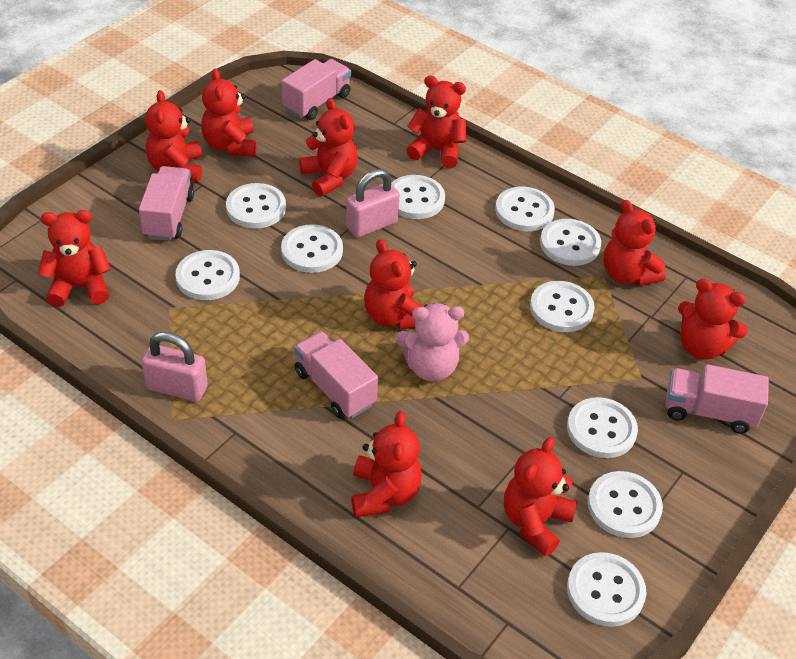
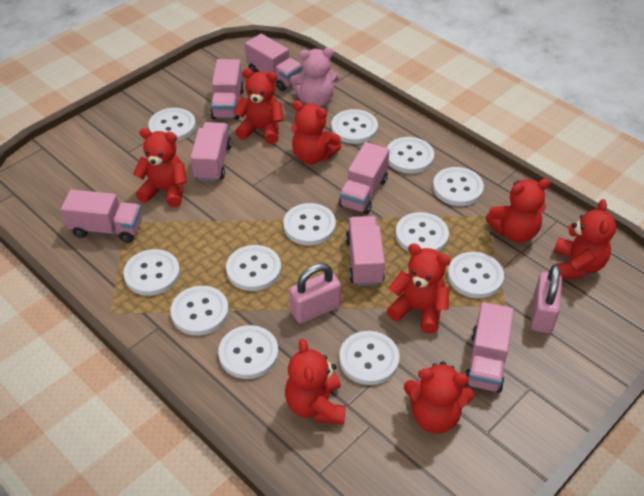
pink truck: [139,166,194,241] [282,59,351,120] [294,331,378,418] [666,364,769,434] = 4 -> [61,189,142,243] [191,122,232,182] [210,59,244,120] [245,34,303,91] [339,142,390,214] [346,216,385,286] [465,302,514,393] = 7
red teddy bear: [38,210,111,307] [145,90,202,182] [201,68,256,157] [299,98,358,197] [351,411,422,517] [364,239,423,330] [406,75,467,168] [504,437,577,557] [603,200,666,286] [678,279,748,360] = 10 -> [133,128,187,207] [233,68,284,144] [285,339,346,424] [291,101,341,164] [387,244,451,334] [404,362,474,434] [486,179,551,243] [553,199,616,279] = 8
white button: [175,250,240,300] [226,183,286,228] [281,224,343,273] [391,175,445,219] [495,187,555,231] [530,281,595,332] [540,219,601,266] [567,397,638,458] [567,552,647,627] [588,471,663,538] = 10 -> [123,249,180,296] [148,108,196,142] [170,286,229,335] [218,325,278,379] [226,245,281,291] [283,203,336,245] [331,109,378,144] [339,331,400,385] [387,137,434,174] [395,212,449,252] [433,167,484,206] [448,252,504,298] = 12

